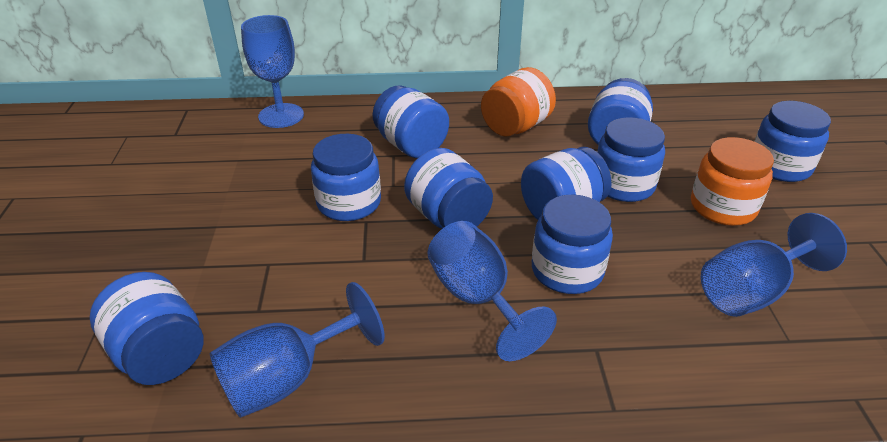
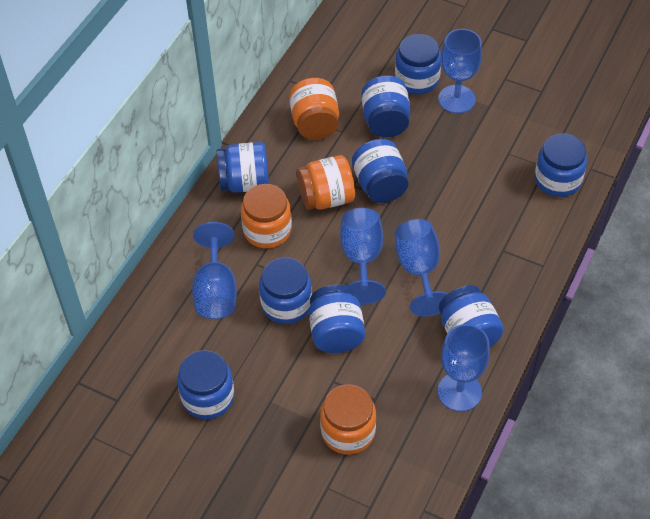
blue goblet: [210,282,385,418] [241,15,304,128] [428,221,557,361] [701,213,847,317] = 4 -> [192,222,237,319] [340,208,386,305] [395,219,448,316] [438,29,482,113] [438,324,490,412] = 5
orange jar: [481,67,556,137] [691,137,774,226] = 2 -> [241,184,292,248] [289,78,339,140] [297,155,355,210] [320,384,376,455] = 4

